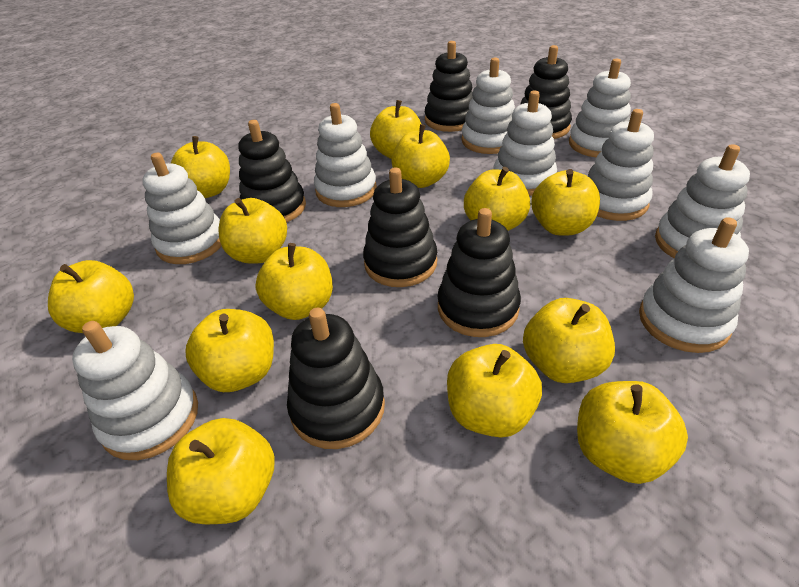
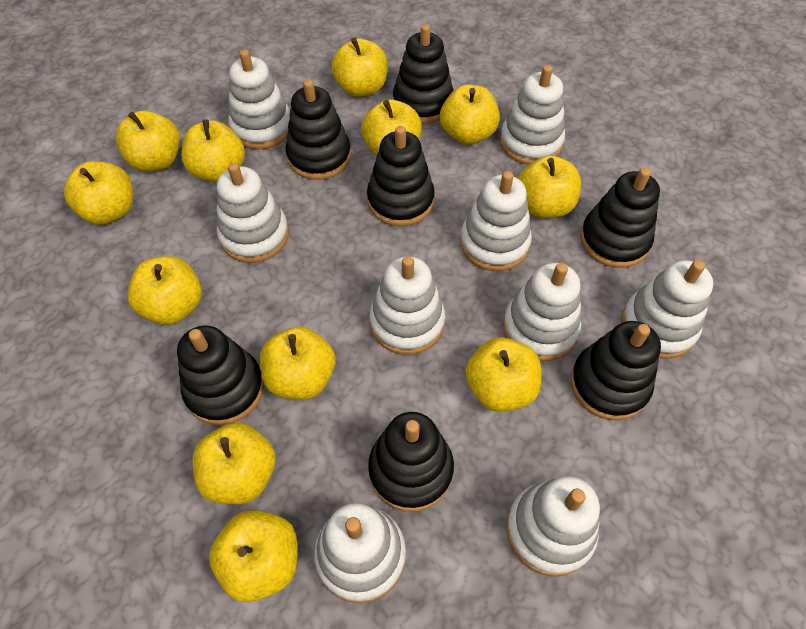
black stacking toy: [238,120,306,223] [287,308,385,449] [363,168,437,287] [425,41,473,132] [438,208,521,337] [520,45,572,139] = 6 -> [177,325,264,425] [285,79,351,180] [367,126,435,226] [368,412,454,512] [393,24,454,124] [570,321,661,420] [580,168,660,268] = 7
yellow apple: [48,260,134,333] [167,418,275,524] [171,136,230,198] [185,309,274,392] [218,198,287,264] [255,243,333,320] [370,100,421,159] [391,124,450,188] [447,344,542,437] [464,167,530,231] [523,298,615,383] [531,169,600,236] [577,381,688,484] = 13 -> [64,161,133,225] [116,111,180,172] [127,256,202,325] [181,119,245,182] [192,422,276,504] [209,510,297,602] [260,326,335,400] [332,37,388,97] [361,99,421,156] [440,85,500,145] [465,337,541,412] [518,155,581,218] = 12

